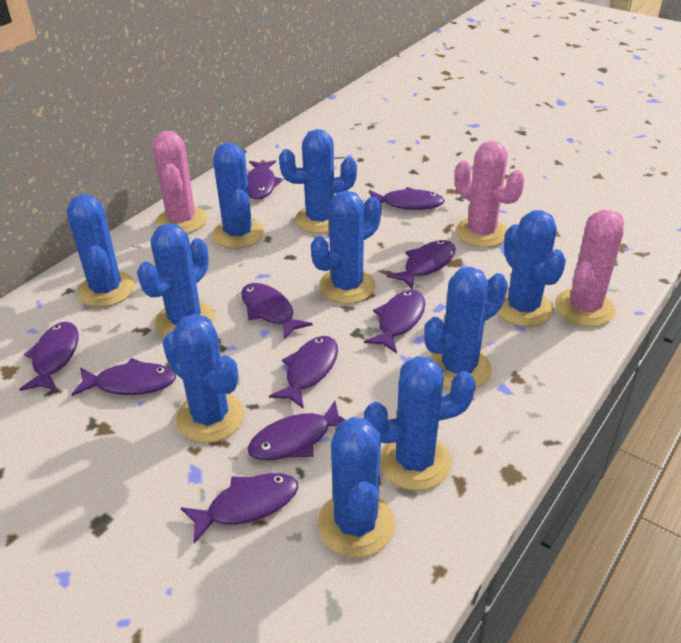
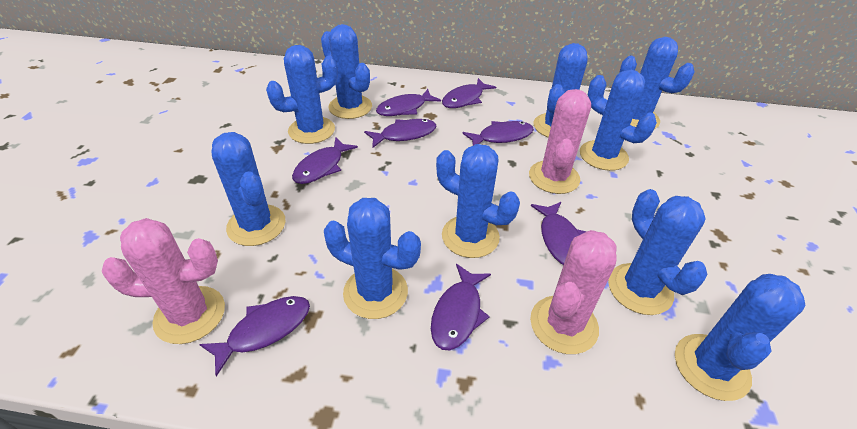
purple fish: [19,322,78,391] [71,358,176,396] [181,473,298,544] [241,283,313,340] [247,160,283,199] [248,401,345,460] [269,336,338,409] [364,290,425,353] [369,187,445,210] [387,240,456,290] = 10 -> [199,296,310,376] [292,137,358,184] [364,119,437,148] [376,89,441,116] [431,264,491,350] [442,78,496,108] [462,121,534,146] [531,202,586,265] = 8

